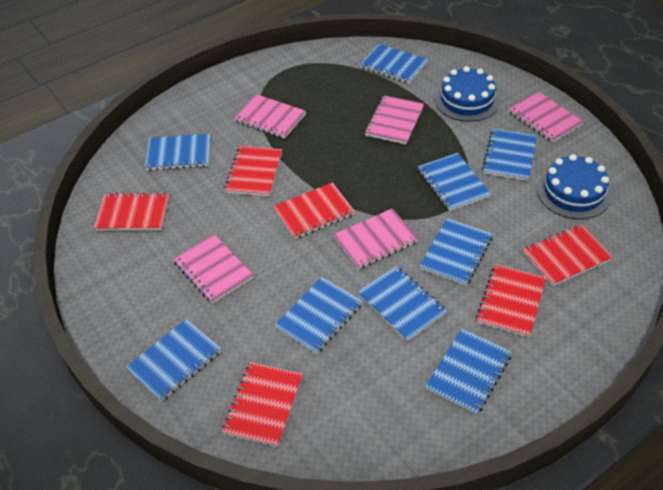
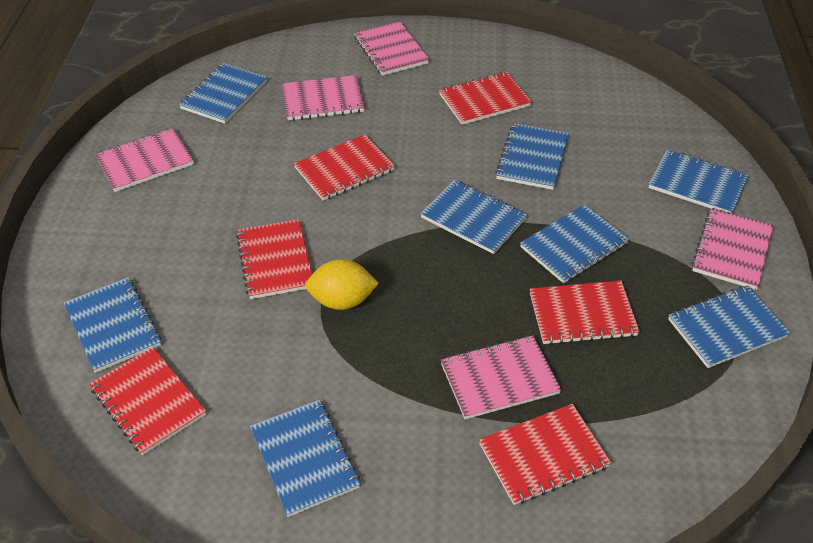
blue cake: [435,66,500,122] [537,154,612,219] = 2 -> none = 0
blue notebook: [126,319,221,402] [145,134,210,171] [275,277,363,354] [358,266,447,341] [360,44,428,84] [418,153,491,211] [419,218,493,286] [425,329,512,415] [482,129,537,181] = 9 -> [64,278,161,373] [179,63,267,124] [250,400,360,517] [420,180,527,254] [495,123,569,190] [520,204,629,283] [649,149,748,213] [668,285,790,368] = 8
yellow lemon: none = 0 -> [305,259,379,310] = 1

